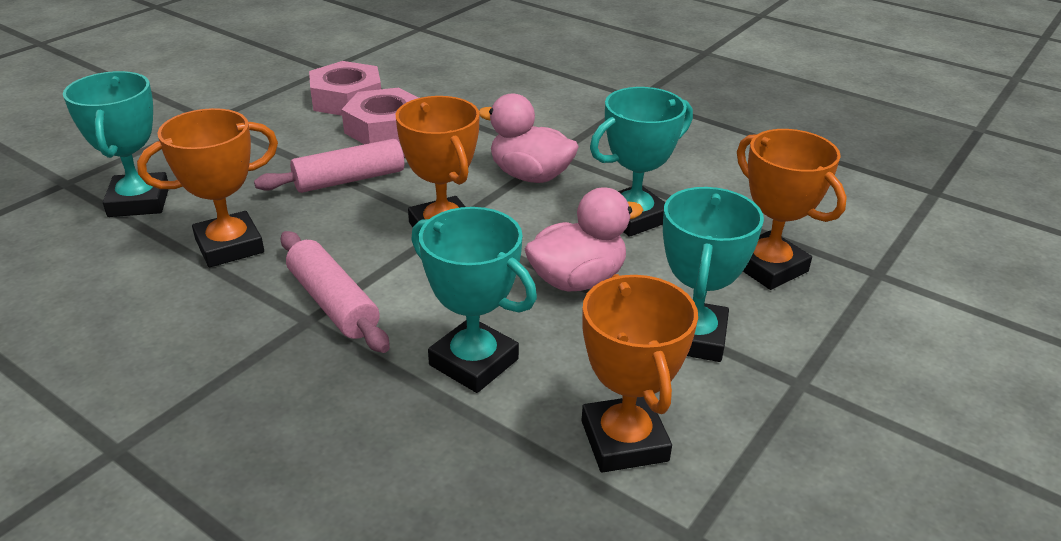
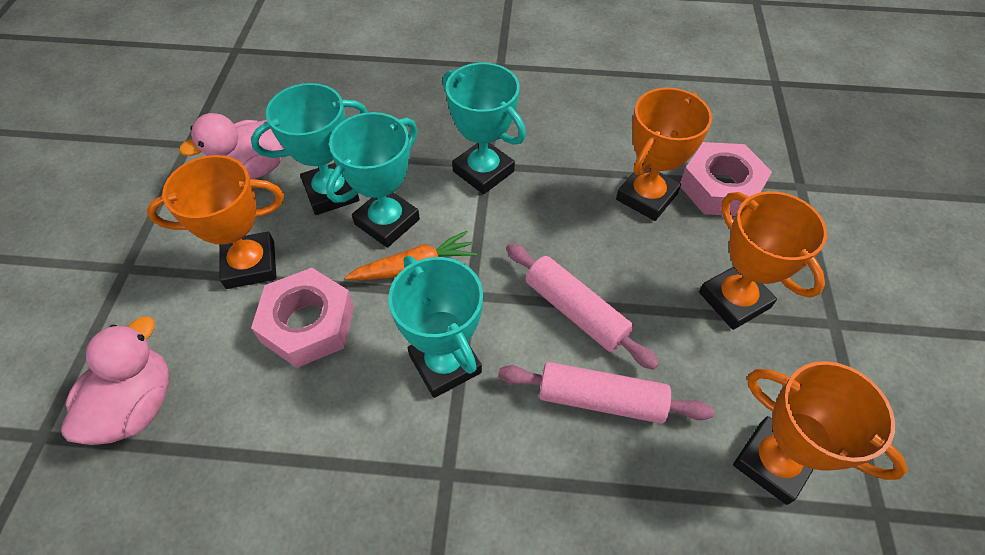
orange carrot: none = 0 -> [345,231,477,280] = 1

